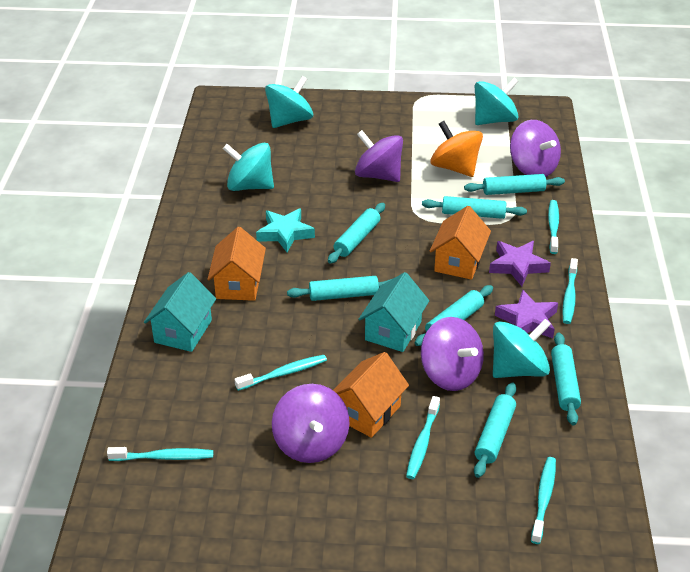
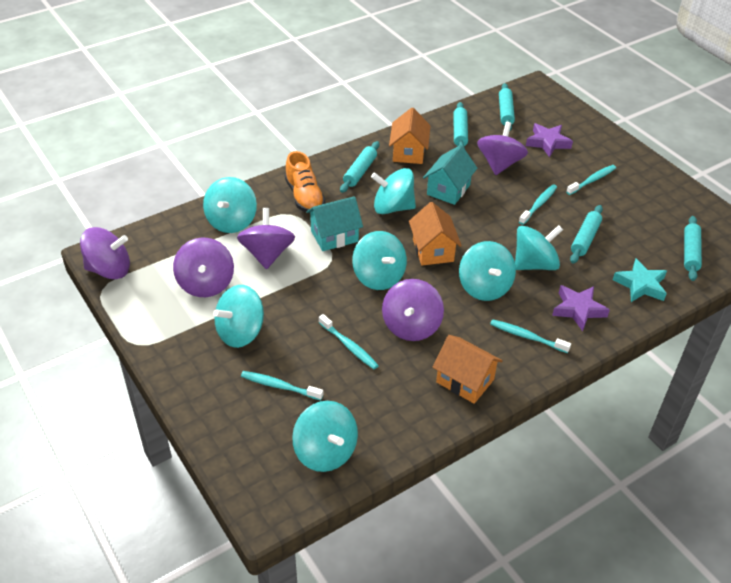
orange shoe: none = 0 -> [285,151,325,213] = 1
orange spinning top: [431,121,483,177] = 1 -> none = 0
purple spinning top: [272,384,350,463] [355,130,403,182] [421,317,484,391] [510,120,561,177] = 4 -> [80,227,130,279] [173,238,234,297] [237,208,295,269] [382,279,444,341] [477,122,528,175] = 5
turquoise rolling pin: [287,276,392,301] [328,203,385,264] [415,285,493,346] [422,196,527,219] [464,174,565,195] [474,382,516,478] [551,333,581,425] = 7 -> [340,141,379,193] [453,102,468,149] [499,83,515,131] [570,205,603,263] [684,216,702,281] = 5
turquoise spinning top: [223,143,274,191] [265,76,313,128] [475,78,519,125] [493,319,551,378] = 4 -> [203,177,257,233] [213,285,264,348] [292,401,358,472] [352,231,407,290] [371,168,416,215] [459,241,516,301] [515,225,563,270] = 7
turquoise toothbrush: [107,447,213,461] [235,355,327,391] [406,396,440,479] [531,457,556,544] [548,200,559,254] [562,258,578,324] = 6 -> [241,371,323,400] [319,314,379,369] [490,319,571,353] [519,184,557,225] [566,165,616,195] = 5

